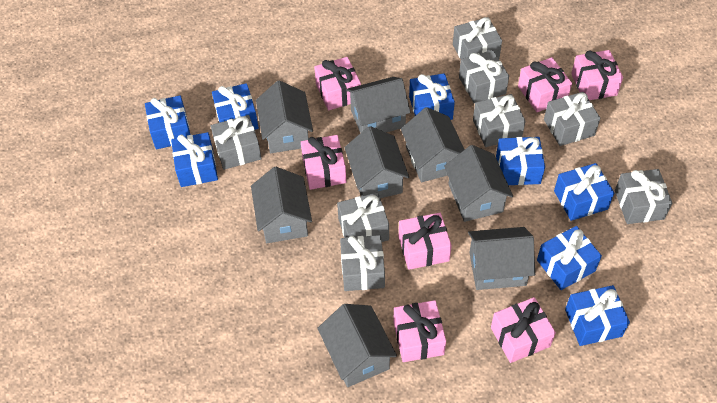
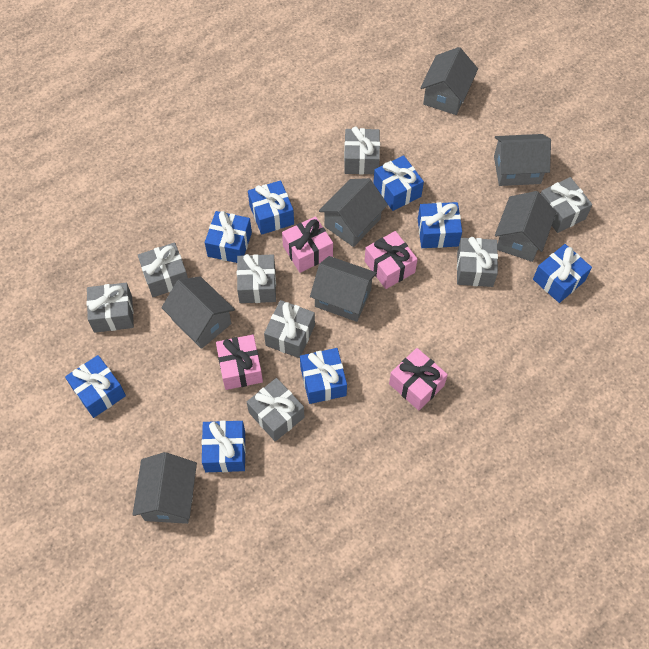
grey house: [251,167,312,243] [256,80,313,153] [317,304,397,387] [344,126,409,198] [346,77,411,133] [401,107,465,182] [444,145,513,222] [468,227,535,290] = 8 -> [133,452,197,524] [161,276,235,349] [310,256,377,322] [319,178,388,247] [420,47,478,115] [494,134,551,186] [495,191,556,262] = 7
pink gift: [301,135,346,190] [314,57,361,111] [393,300,446,362] [399,213,452,270] [491,297,556,363] [518,57,572,112] [571,50,623,100] = 7 -> [216,335,263,390] [282,216,333,273] [365,231,418,289] [389,348,448,410] = 4

